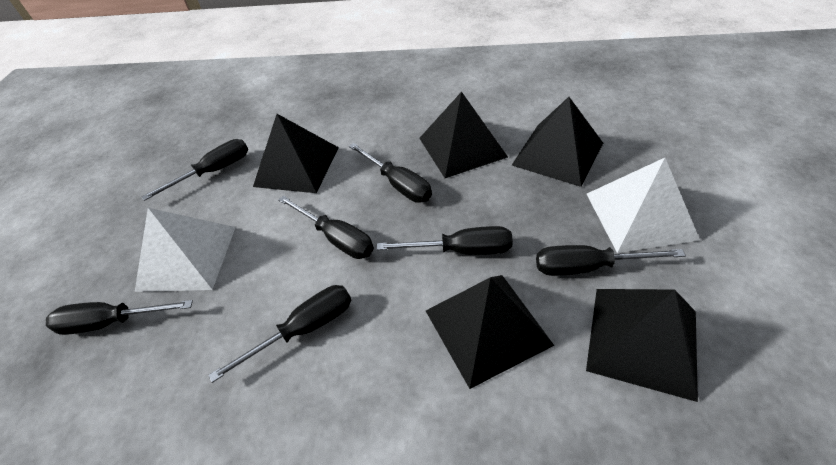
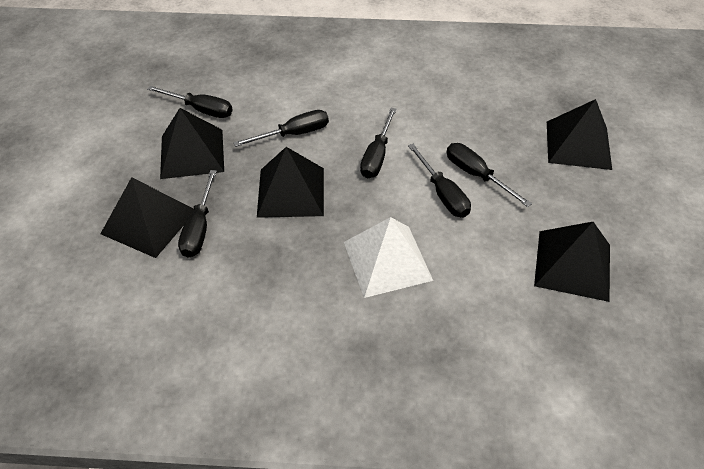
black screwdriver: [46,300,193,335] [142,139,248,201] [209,285,351,383] [278,196,374,259] [349,143,432,203] [377,226,513,255] [536,245,686,276] = 7 -> [147,86,233,118] [178,170,217,258] [233,110,329,147] [360,108,396,178] [408,144,471,218] [447,143,532,207] = 6
white pyramid: [135,208,236,292] [587,158,700,253] = 2 -> [344,217,433,298] = 1

